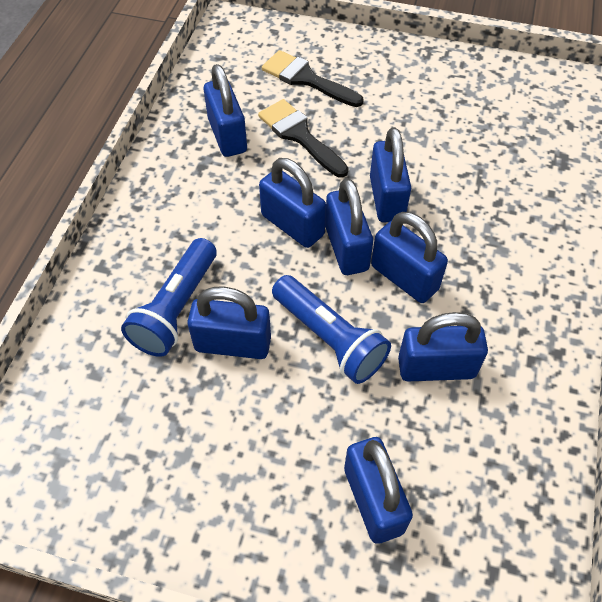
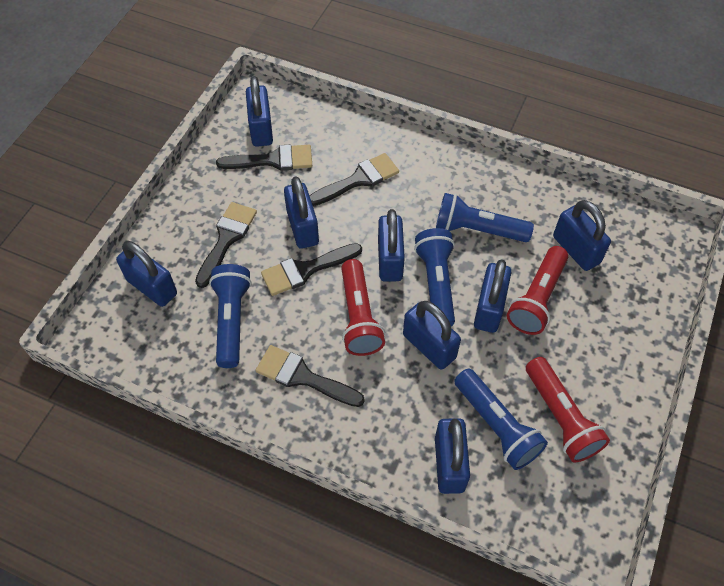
black brush: [258,99,348,177] [262,50,364,107] = 2 -> [195,202,257,288] [216,145,312,171] [255,345,365,407] [261,243,362,296] [310,153,399,206] = 5
blue flashlight: [121,238,217,357] [272,275,391,384] = 2 -> [209,264,251,368] [414,228,455,326] [436,193,534,242] [454,369,548,470] = 4
red flashlight: none = 0 -> [341,259,385,356] [507,246,568,335] [526,357,610,463] = 3

